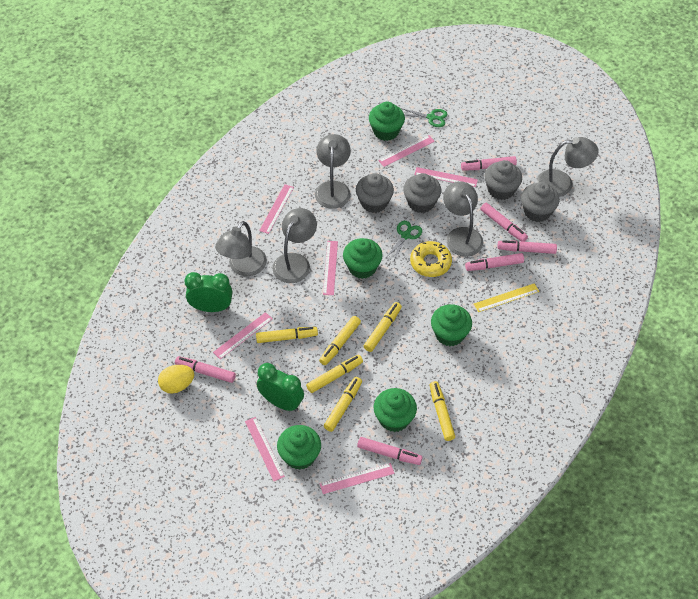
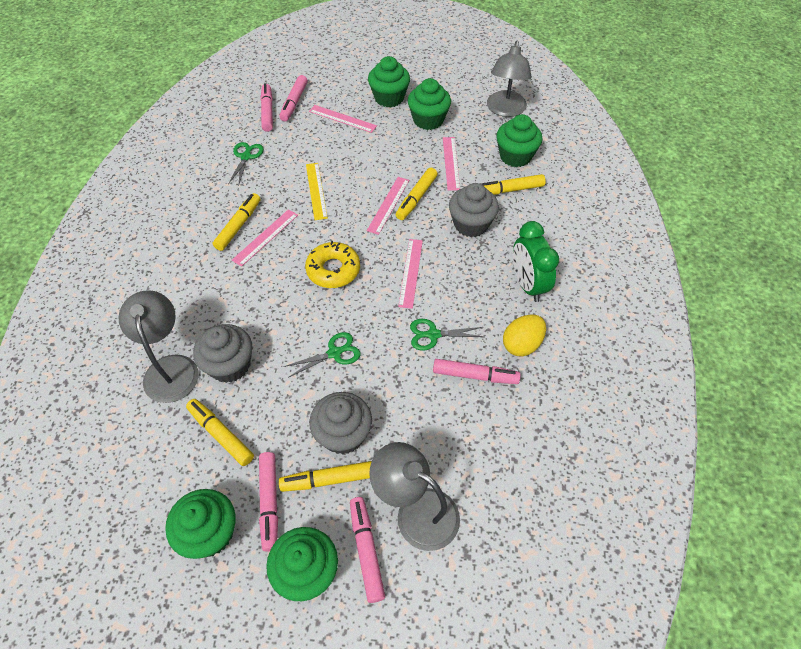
green clock: [184,272,232,312] [257,363,304,412] = 2 -> [513,221,559,302] = 1
green scissors: [386,221,422,262] [400,108,448,127] = 2 -> [228,142,264,186] [283,332,360,378] [410,319,484,351] = 3
grey cupcake: [356,173,394,213] [403,173,441,213] [484,160,522,200] [521,182,560,222] = 4 -> [193,324,253,383] [309,392,372,454] [449,183,499,237] = 3
grey lamp: [215,221,267,276] [272,208,317,283] [315,134,351,209] [443,181,483,257] [537,137,599,197] = 5 -> [118,290,199,403] [369,442,460,551] [487,41,532,117] = 3
pink marker: [175,356,236,383] [357,437,422,465] [461,156,517,171] [465,253,524,271] [480,203,528,242] [497,240,557,254] = 6 -> [259,452,278,552] [260,84,273,132] [279,75,308,121] [350,497,385,603] [433,359,521,384] = 5
pink ruler: [213,312,272,359] [245,417,285,481] [259,184,294,234] [320,463,395,494] [323,241,338,295] [378,135,435,167] [414,167,478,187] = 7 -> [232,209,298,267] [309,105,377,133] [367,177,409,235] [398,239,423,309] [443,137,460,191] = 5
yellow marker: [256,327,318,343] [306,355,363,393] [319,316,361,365] [324,377,362,432] [364,302,402,352] [430,381,455,441] = 6 -> [186,399,254,466] [213,193,260,251] [279,461,372,492] [396,168,438,220] [482,174,546,195] = 5

